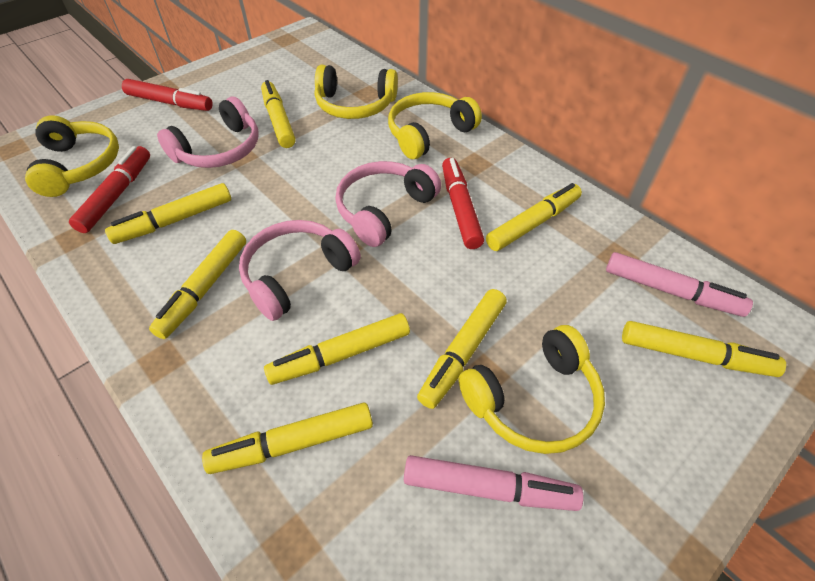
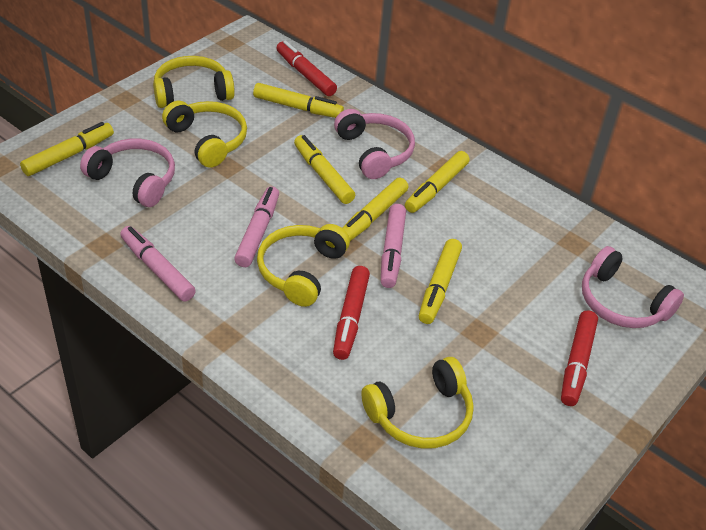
pink marker: [404,455,583,511] [606,252,753,317] = 2 -> [120,226,196,301] [234,186,279,267] [381,204,406,288] = 3
yellow marker: [105,183,231,244] [149,230,246,339] [202,402,373,474] [261,80,296,148] [264,313,410,385] [417,289,507,409] [486,183,582,251] [622,321,786,377] = 8 -> [20,122,114,176] [253,83,344,118] [294,135,355,204] [342,178,408,241] [405,151,470,213] [419,239,462,324] = 6

